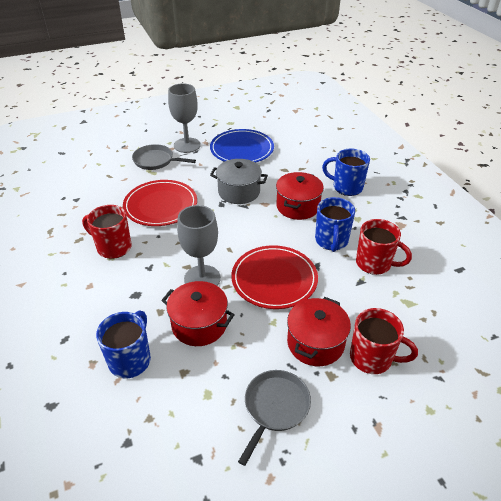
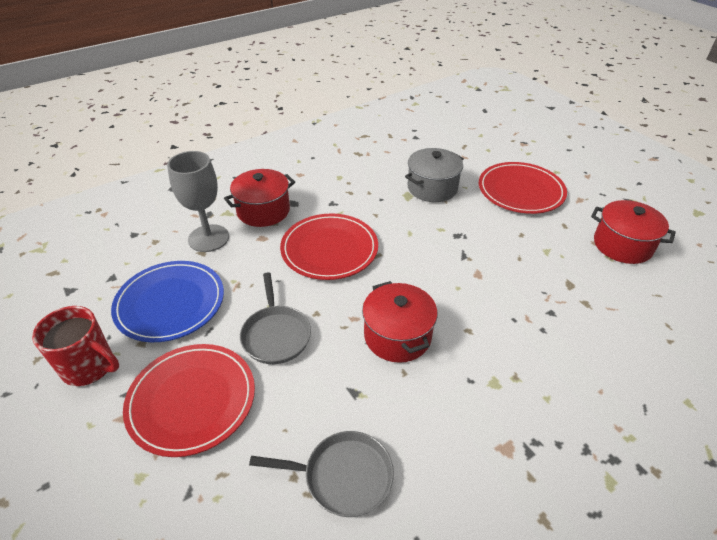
blue mug: [96,310,151,378] [315,197,355,252] [322,149,370,196] = 3 -> none = 0
grey goblet: [168,83,201,153] [177,205,221,286] = 2 -> [167,151,229,252] = 1
red mug: [82,205,131,259] [350,308,418,374] [356,219,412,275] = 3 -> [32,306,119,386] = 1
red plate: [123,180,197,226] [231,245,318,309] = 2 -> [123,344,255,457] [280,213,378,280] [479,162,567,214] = 3

